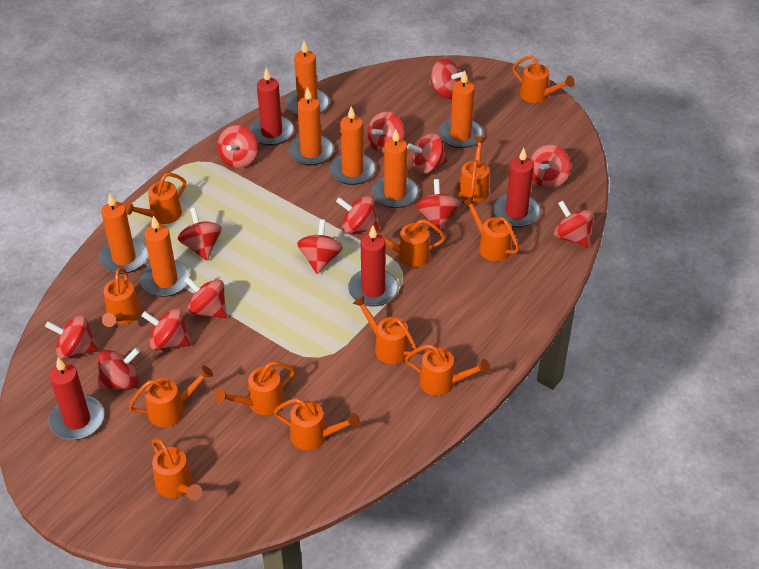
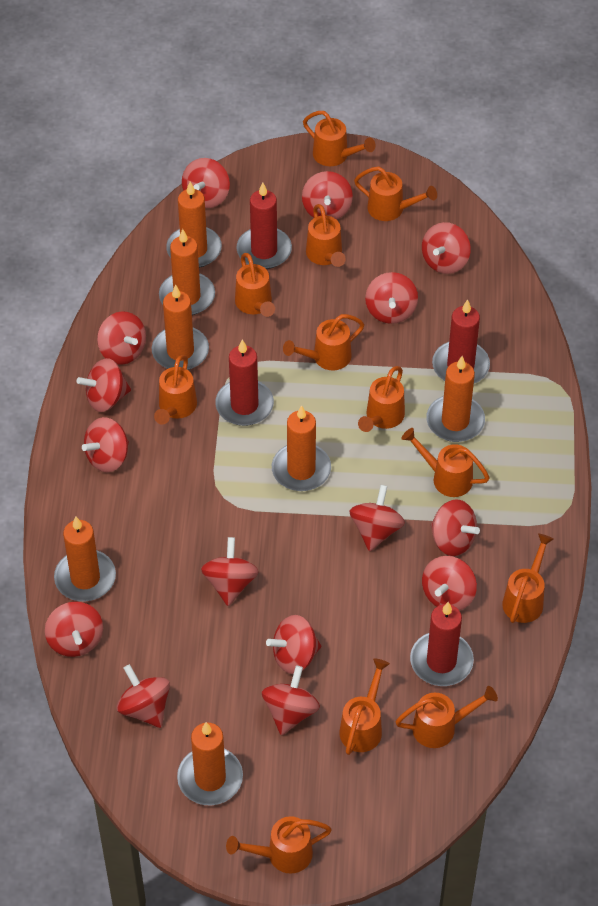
red spinning top: [45,315,99,359] [97,348,140,391] [141,308,191,350] [177,208,222,260] [184,277,227,319] [218,125,258,168] [297,219,343,274] [336,196,379,234] [367,112,405,154] [407,133,447,174] [416,179,460,231] [429,59,463,99] [530,145,571,188] [554,201,594,248] = 14 -> [45,602,103,657] [77,358,131,412] [82,417,129,472] [97,312,146,365] [117,664,170,728] [182,158,230,208] [201,537,258,606] [262,666,320,735] [266,615,321,674] [302,171,353,220] [350,485,405,551] [365,272,418,324] [422,222,471,274] [422,556,477,610] [431,499,480,556] = 15

